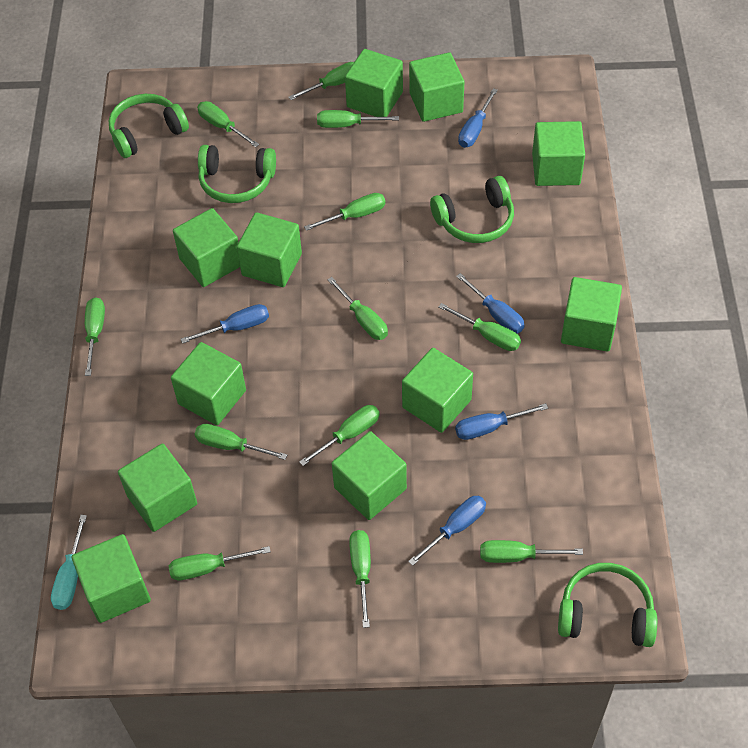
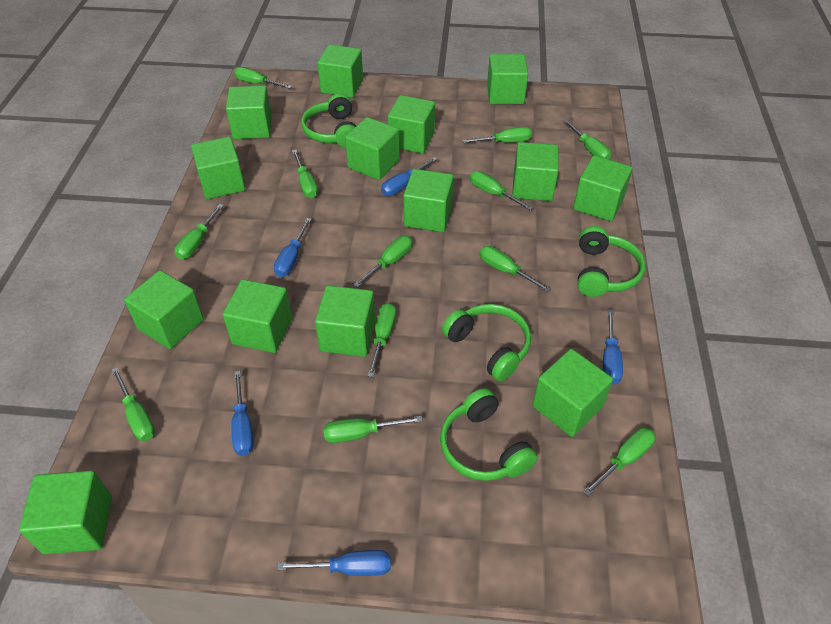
green cube: [72,534,151,623] [118,444,197,532] [171,342,246,425] [173,208,240,287] [237,212,302,287] [332,431,407,520] [345,49,403,117] [402,348,473,433] [409,52,464,122] [532,121,585,186] [561,277,622,352] = 11 -> [19,470,112,554] [124,270,204,349] [191,137,245,199] [222,279,292,353] [226,86,272,139] [315,285,375,357] [317,45,363,98] [345,117,400,180] [388,95,435,154] [403,169,454,232] [487,54,528,104] [512,142,559,201] [532,349,613,437] [573,155,632,221] = 14
turquoise screwdriver: [51,515,87,610] = 1 -> none = 0

